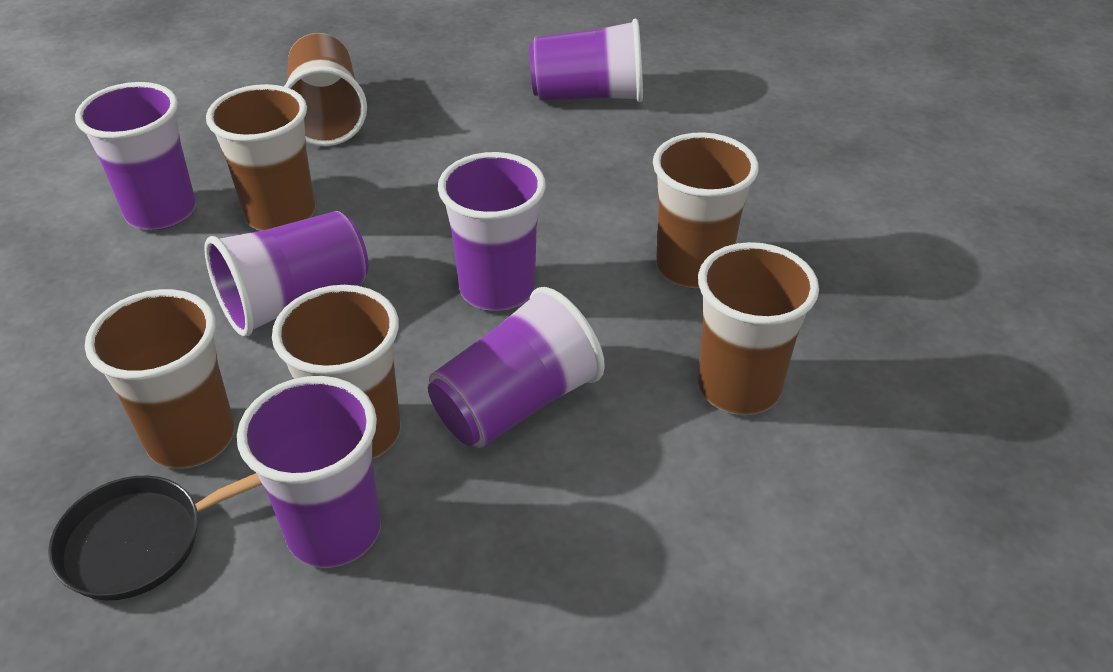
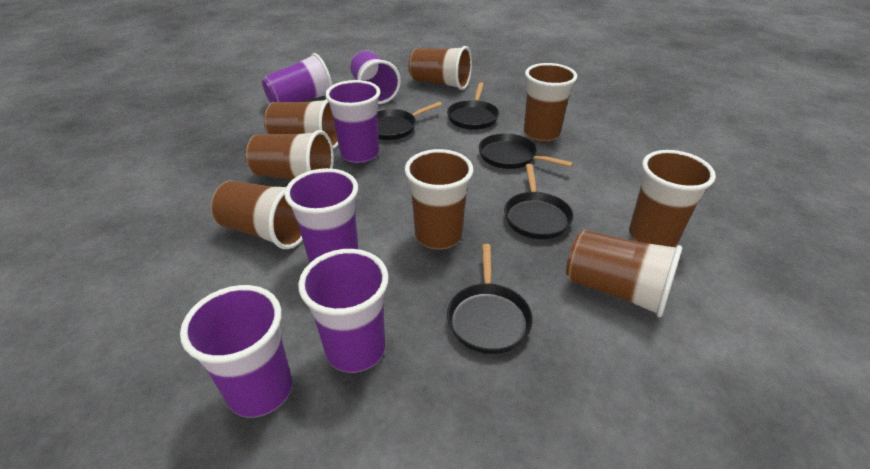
black pan: [48,473,262,600] = 1 -> [378,102,442,140] [447,82,499,130] [447,244,533,354] [479,133,573,169] [504,164,574,239] = 5
brown cup: [85,289,235,469] [206,84,315,231] [272,285,400,459] [284,33,367,146] [653,132,759,289] [698,242,819,415] = 6 -> [211,180,303,249] [245,130,334,179] [264,99,338,149] [405,149,474,249] [409,46,472,90] [524,63,577,142] [566,230,682,317] [629,150,716,247] = 8

